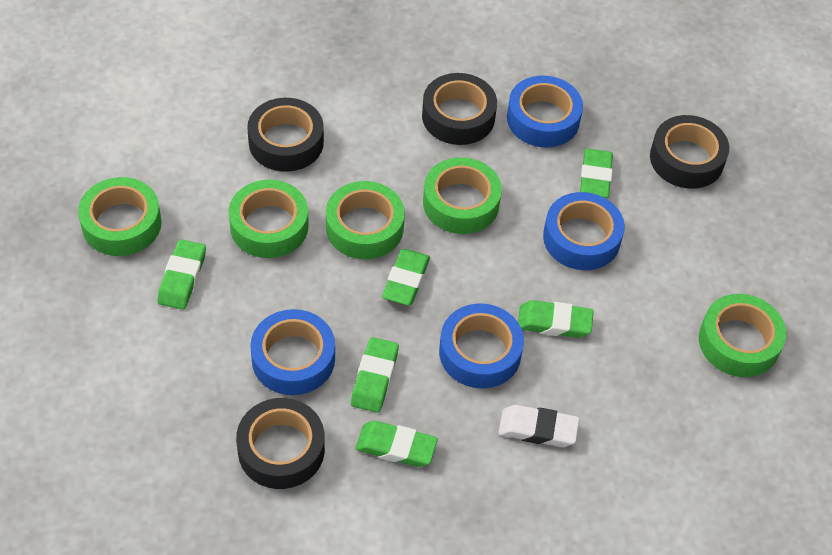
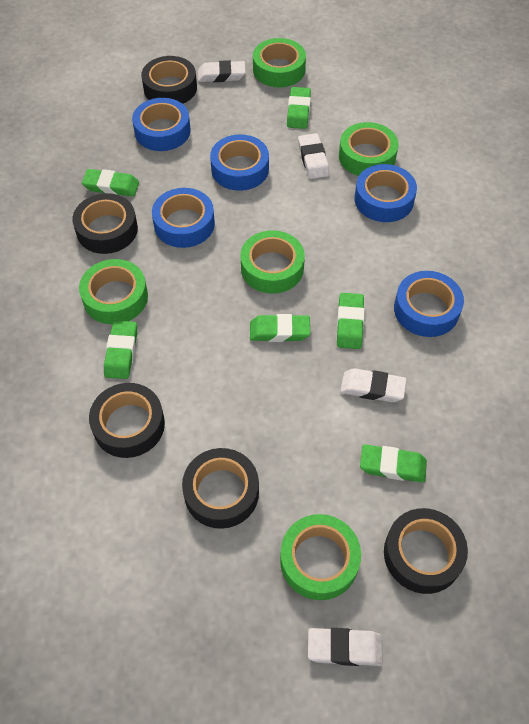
black tape: [236,398,325,489] [247,98,324,172] [422,73,497,145] [650,115,729,189] = 4 -> [73,193,138,254] [89,383,165,458] [141,56,197,104] [182,448,259,529] [384,508,468,594] = 5
blue tape: [250,309,335,395] [439,303,524,388] [507,76,583,147] [543,192,625,270] = 4 -> [132,98,190,151] [152,188,215,248] [210,134,269,191] [355,164,417,222] [394,271,464,337] = 5
white eraser: [498,405,579,447] = 1 -> [198,60,246,82] [298,133,329,179] [308,628,383,666] [340,368,407,402] = 4

